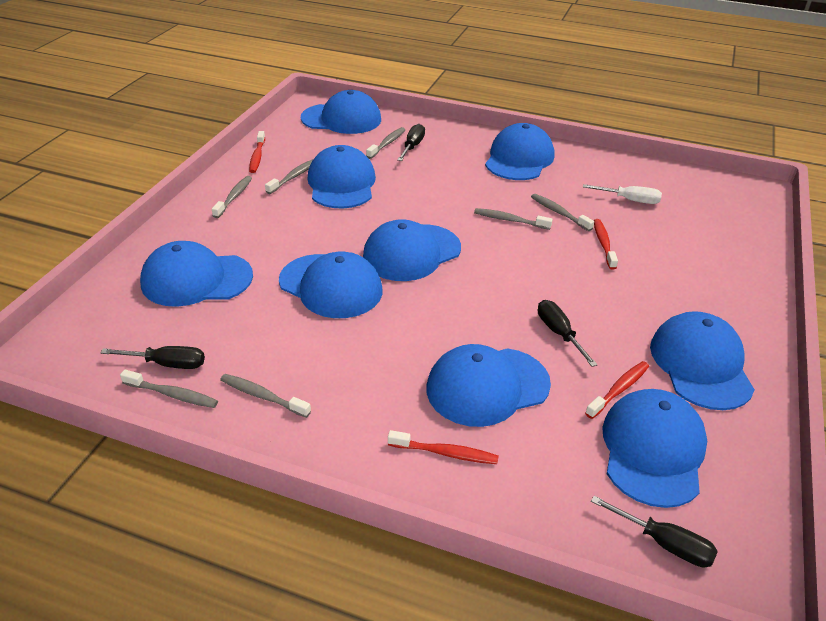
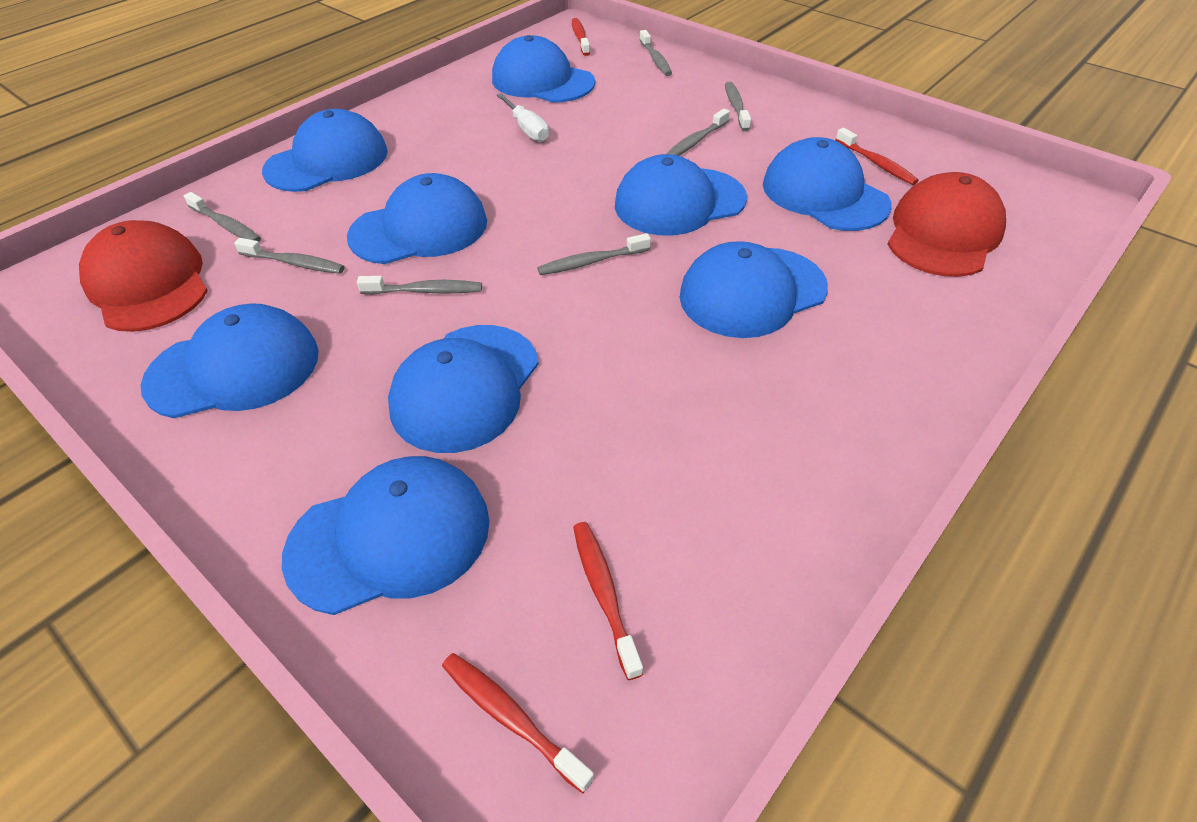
black screwdriver: [101,346,205,369] [397,124,425,161] [538,300,598,367] [591,496,718,567] = 4 -> none = 0
red cap: none = 0 -> [79,220,208,332] [888,172,1006,277] = 2

